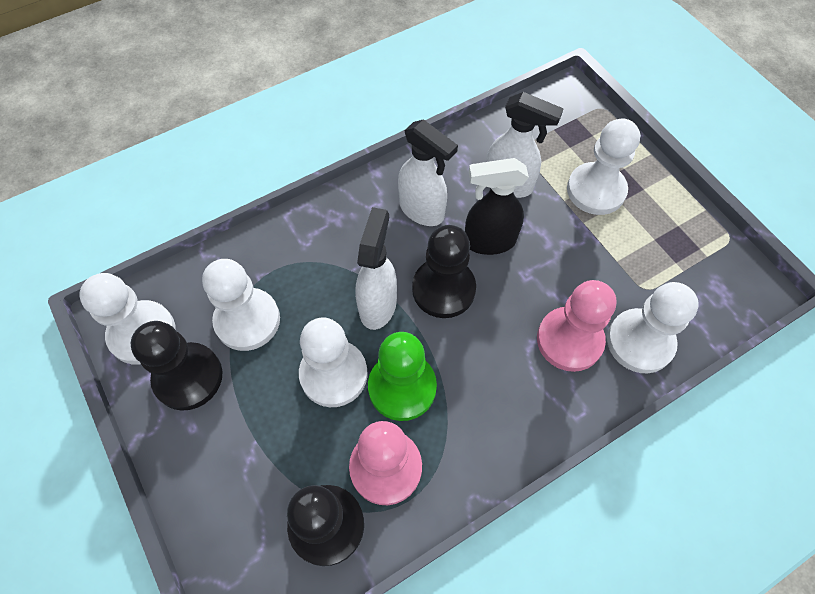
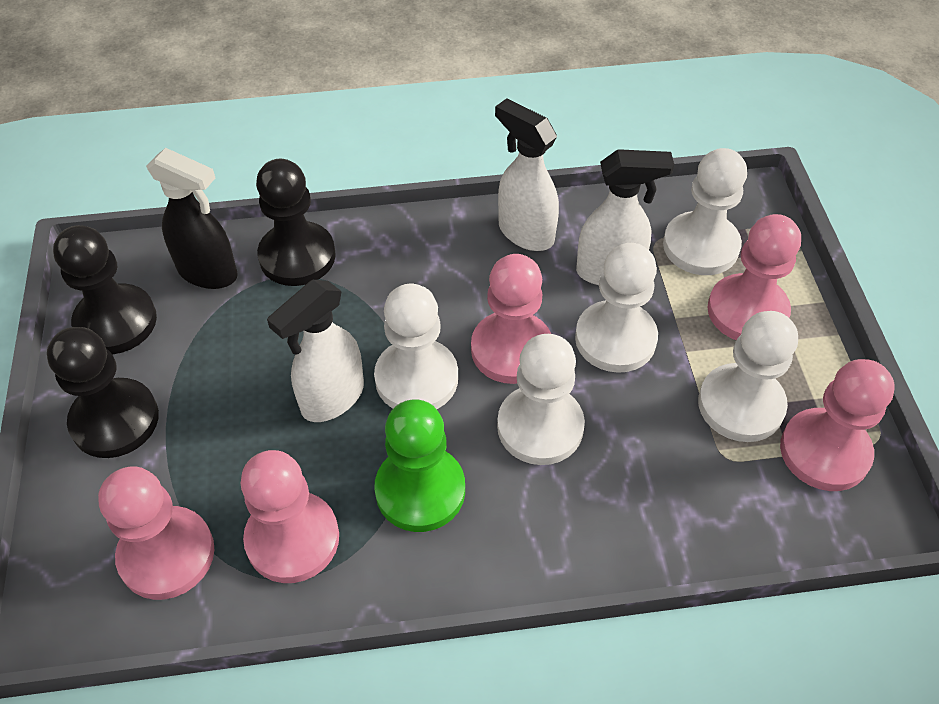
pink pawn: [349,421,422,505] [537,280,616,372] = 2 -> [98,467,214,600] [241,450,339,583] [471,254,551,384] [707,214,801,340] [780,359,895,491] = 5

